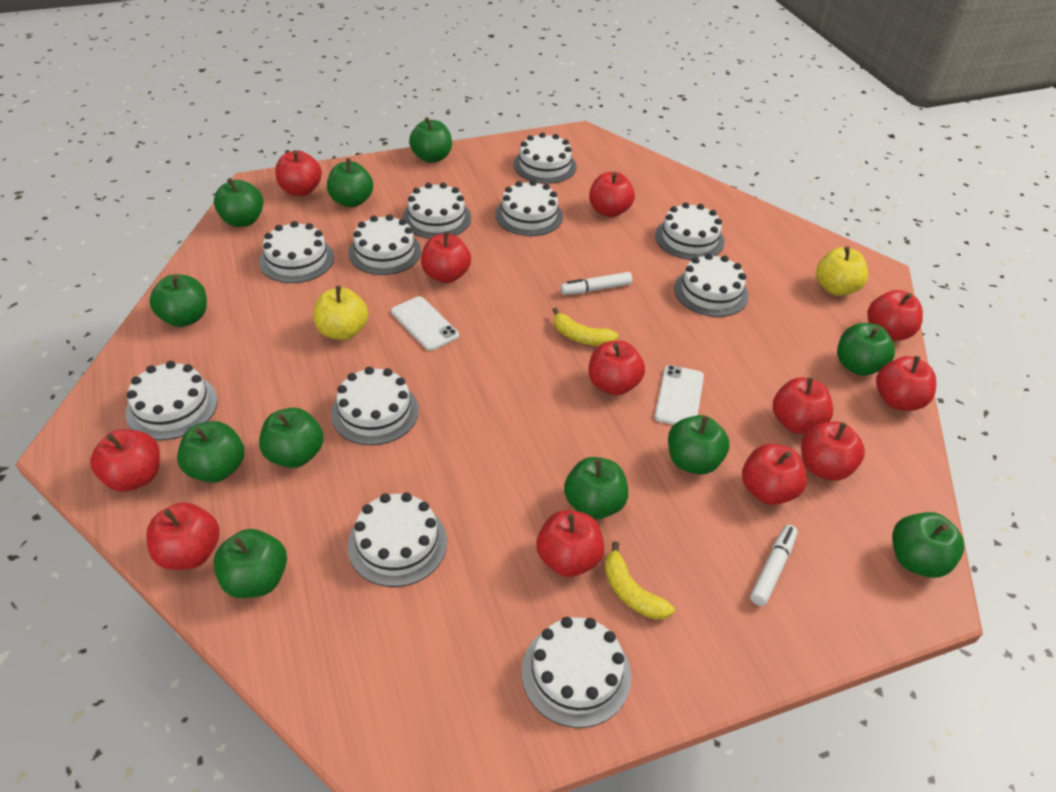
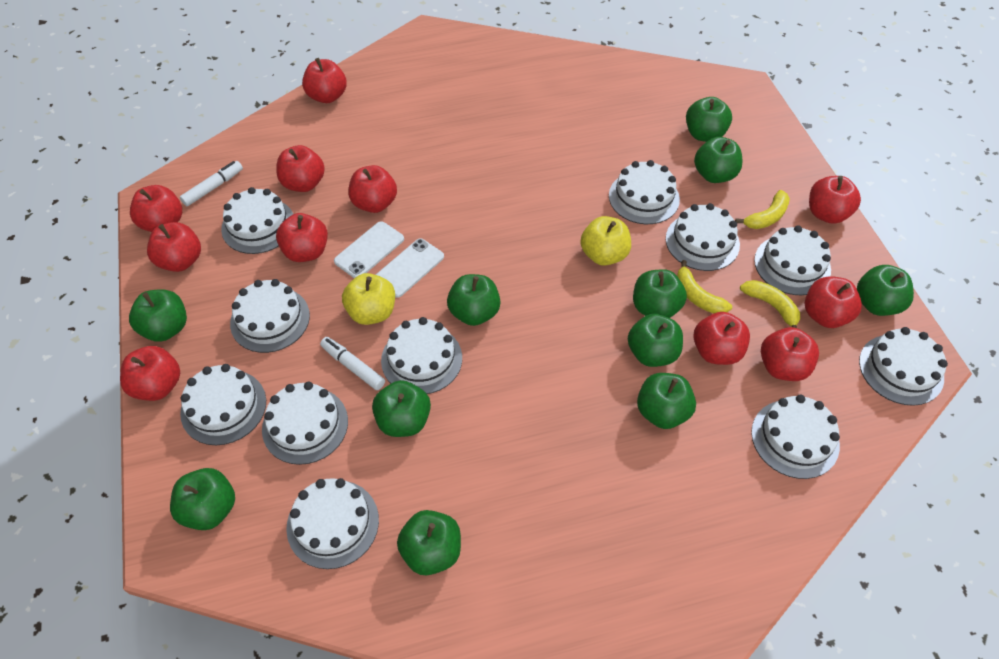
red apple: [90,429,160,492] [146,502,220,570] [275,150,322,196] [421,231,471,283] [536,510,604,577] [589,172,635,217] [589,341,645,395] [742,444,807,505] [773,377,833,434] [801,422,865,481] [867,290,923,341] [876,356,936,411] = 12 -> [120,346,180,401] [130,185,182,232] [147,222,201,272] [276,145,325,192] [276,213,328,262] [302,58,347,103] [348,165,397,213] [693,312,750,365] [761,327,819,381] [805,276,862,328] [809,176,861,224] = 11
yellow banana: [552,308,619,346] [605,541,675,620] = 2 -> [677,260,732,313] [735,190,790,229] [740,280,800,328] = 3

